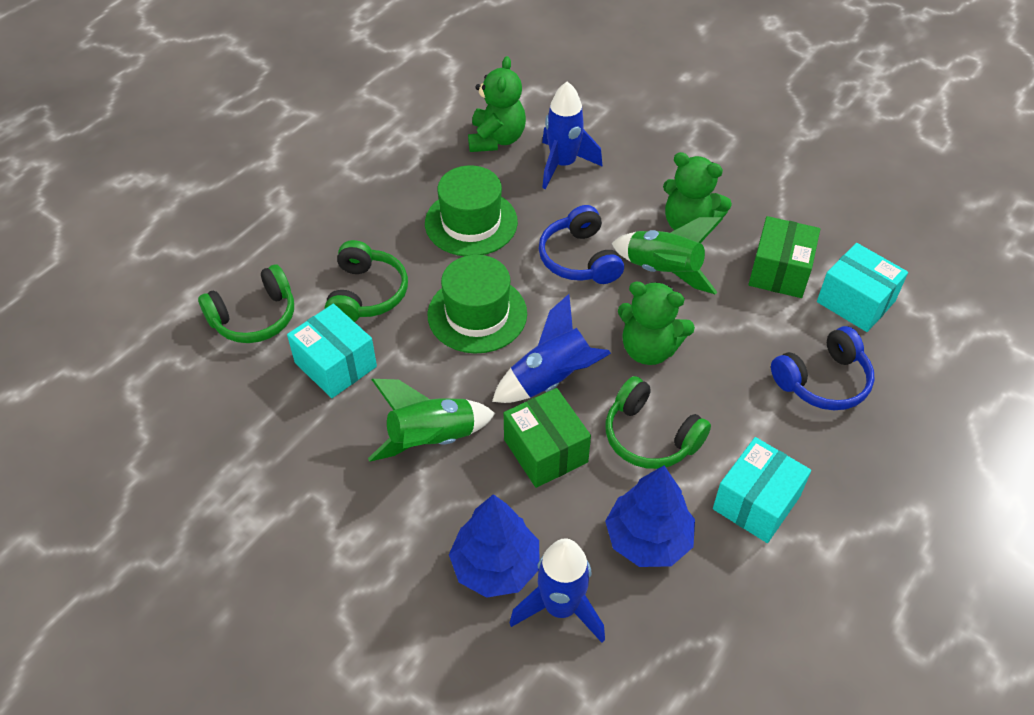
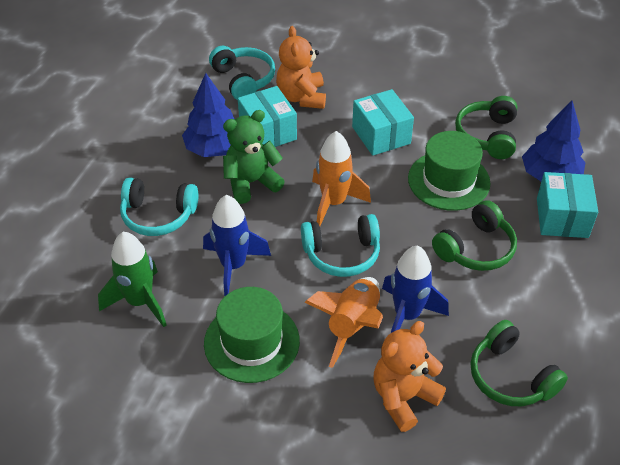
blue headphones: [539,205,624,284] [771,326,875,410] = 2 -> none = 0
blue rocket: [492,294,611,403] [510,538,605,643] [542,81,603,189] = 3 -> [203,195,271,297] [382,246,449,333] = 2
green box: [504,388,591,488] [748,216,820,298] = 2 -> none = 0
green rocket: [368,379,495,462] [612,217,723,295] = 2 -> [98,232,167,327] = 1
green teddy bear: [468,56,526,152] [618,281,695,365] [663,152,732,230] = 3 -> [223,110,285,204] = 1
orange rocket: none = 0 -> [305,277,383,368] [312,131,371,226] = 2
orange teddy bear: none = 0 -> [276,26,326,109] [373,321,446,432] = 2
turquoise headphones: none = 0 -> [120,177,198,236] [209,46,275,100] [301,214,380,277] = 3

